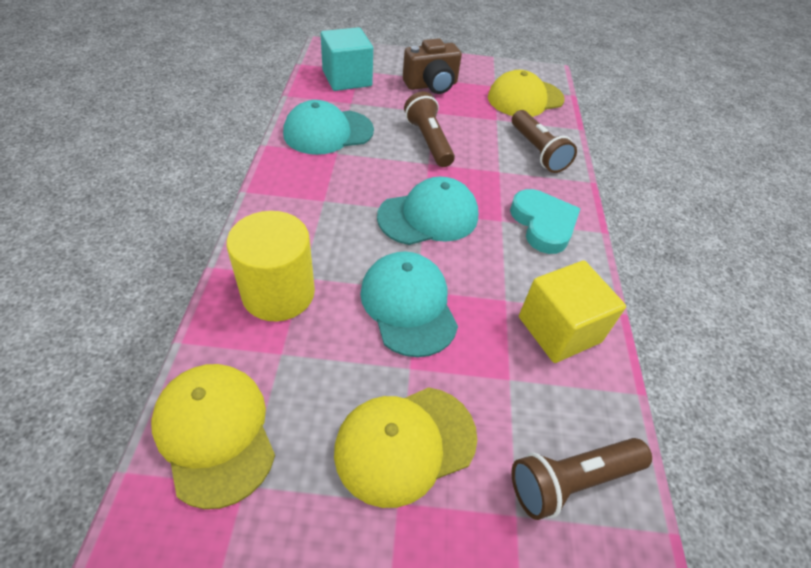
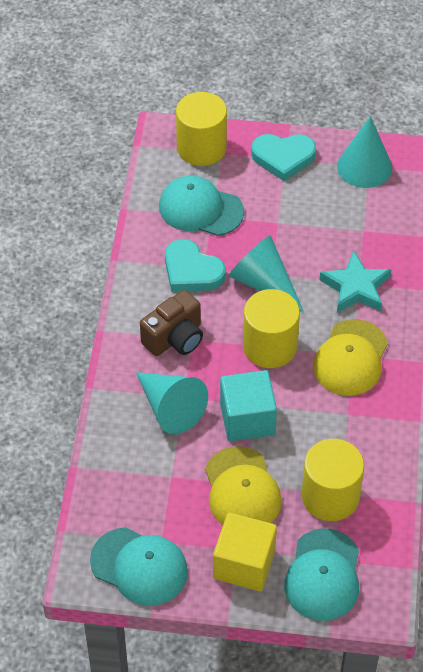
brown flashlight: [404,92,455,167] [511,438,652,520] [512,110,577,173] = 3 -> none = 0
turquoise cone: none = 0 -> [136,372,208,434] [229,235,304,312] [337,116,392,188] = 3
turquoise heart: [510,189,580,254] = 1 -> [165,239,226,292] [251,134,316,181] = 2
turquoise star: none = 0 -> [320,251,391,313] = 1
yellow cap: [151,364,275,509] [334,387,477,508] [488,70,565,117] = 3 -> [205,446,282,525] [313,319,388,396] = 2
yellow cylinder: [226,211,315,321] = 1 -> [176,92,227,166] [243,289,300,368] [302,439,364,521] = 3

